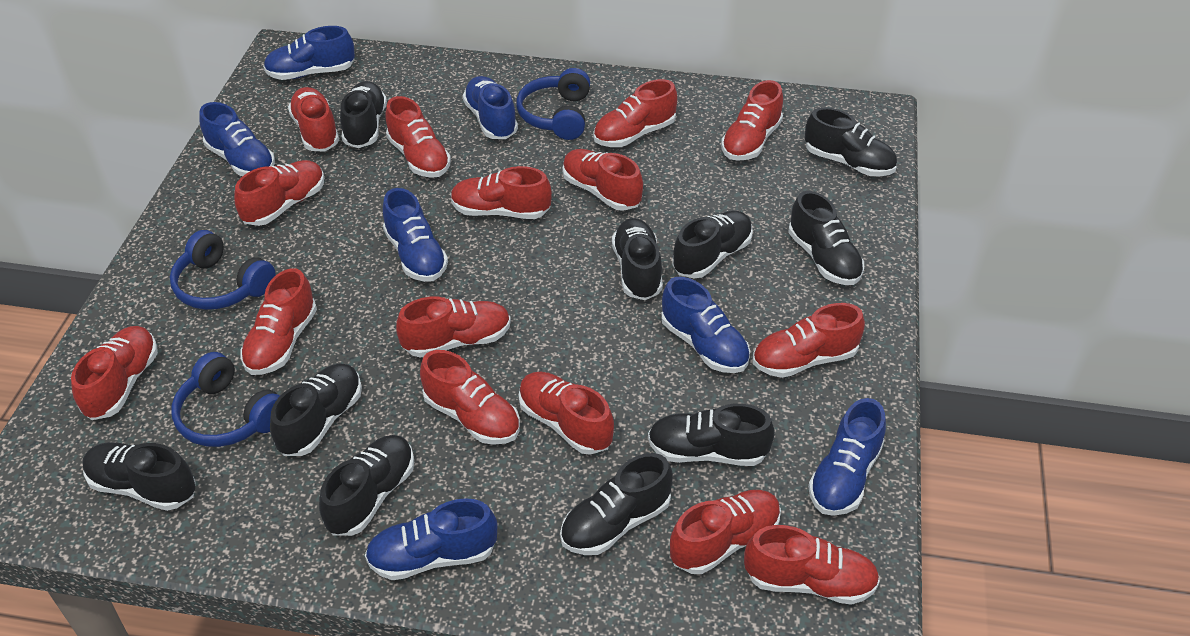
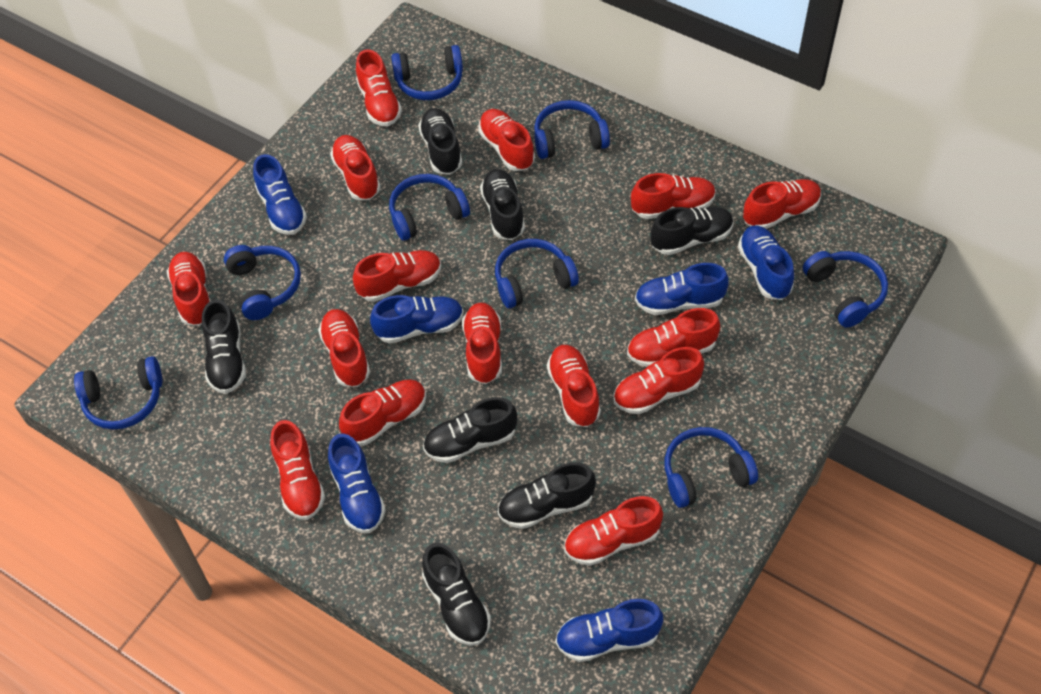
black shoe: [83,442,196,511] [270,363,362,456] [319,435,414,536] [340,81,387,148] [560,453,673,555] [612,218,663,300] [648,403,775,466] [672,211,753,278] [788,191,864,285] [805,107,897,177] = 10 -> [202,300,246,394] [418,108,462,175] [422,543,491,646] [423,397,518,463] [480,169,525,240] [498,462,596,529] [650,207,734,255] = 7
blue headphones: [170,230,276,310] [171,352,280,447] [516,68,590,140] = 3 -> [74,356,163,430] [224,245,301,320] [389,174,470,241] [391,45,463,100] [495,239,579,308] [534,100,610,159] [664,427,758,508] [803,251,888,328] = 8
blue shoe: [199,102,275,176] [263,26,355,80] [365,498,497,580] [383,188,448,282] [463,76,518,139] [661,277,750,373] [808,398,886,516] = 7 -> [253,154,307,235] [328,433,386,533] [370,295,464,344] [556,599,663,662] [635,263,729,315] [738,226,794,300] = 6

